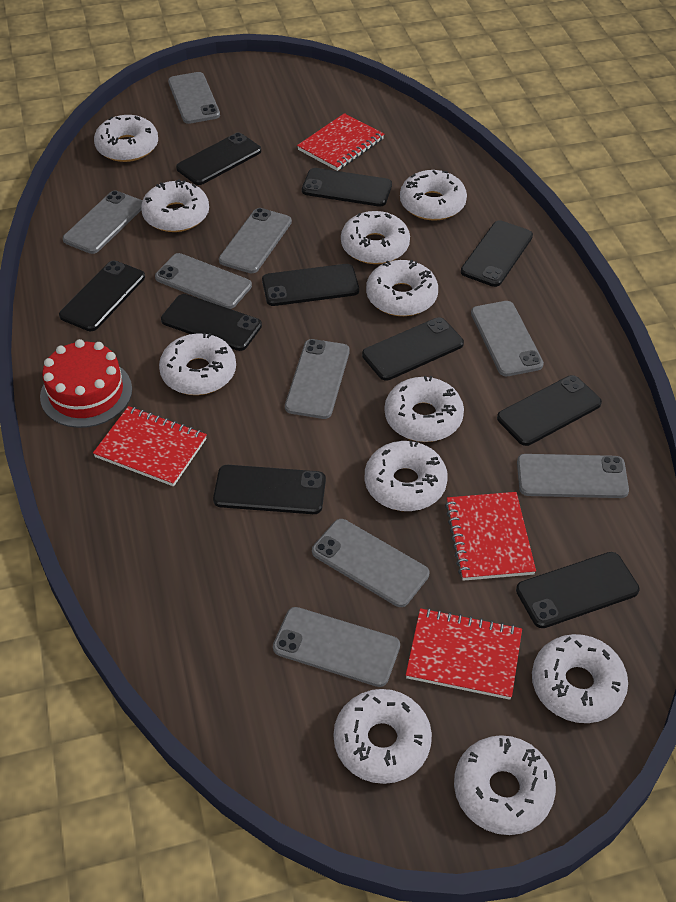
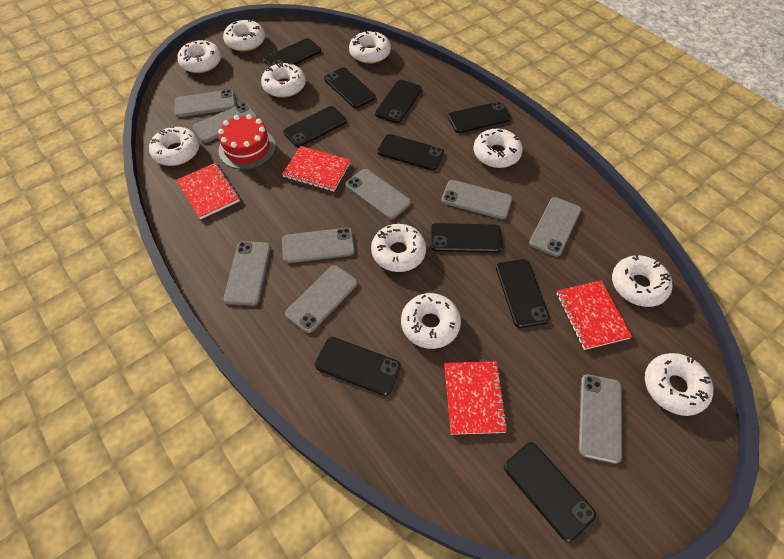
white donut: [94,115,158,162] [141,179,209,232] [159,333,236,395] [334,689,432,784] [341,211,410,264] [365,441,448,511] [366,260,438,316] [384,376,464,442] [400,170,467,220] [454,735,556,835] [532,634,628,723] = 11 -> [149,126,199,166] [177,40,221,73] [223,19,265,52] [261,62,306,98] [349,31,391,64] [371,224,426,272] [401,293,461,349] [473,129,523,168] [612,255,673,307] [645,353,713,416] = 10

